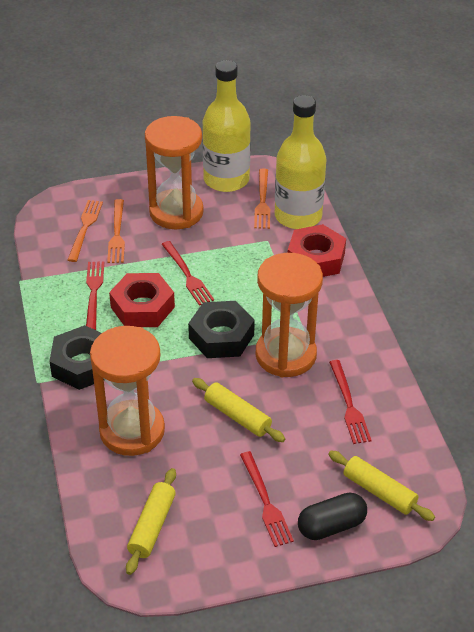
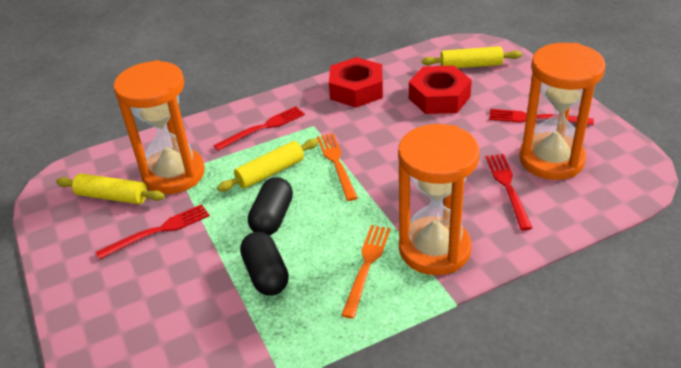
black capsule: [298,492,367,540] = 1 -> [240,231,289,296] [248,177,293,235] = 2
black nut: [49,325,102,390] [188,301,255,358] = 2 -> none = 0
orange fork: [68,200,103,262] [107,199,125,263] [254,168,270,229] = 3 -> [317,133,358,201] [341,225,390,319] = 2
yellow bottle: [202,60,251,192] [275,95,326,229] = 2 -> none = 0

